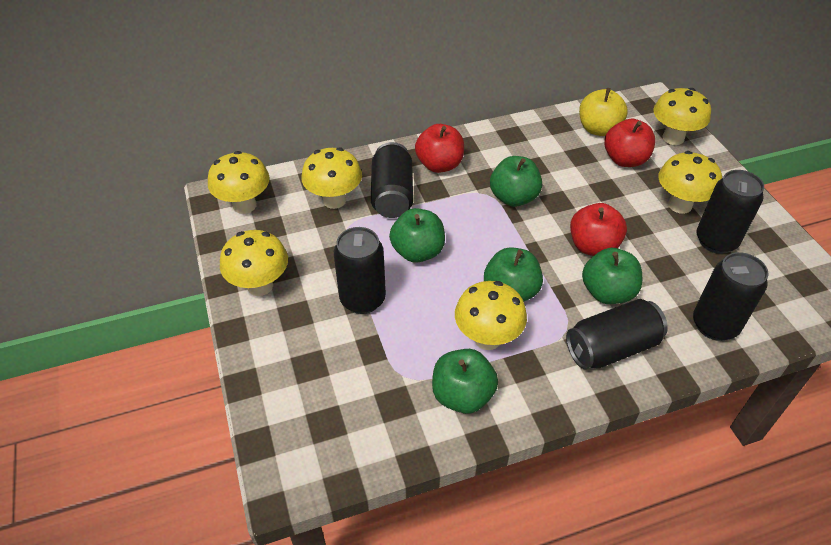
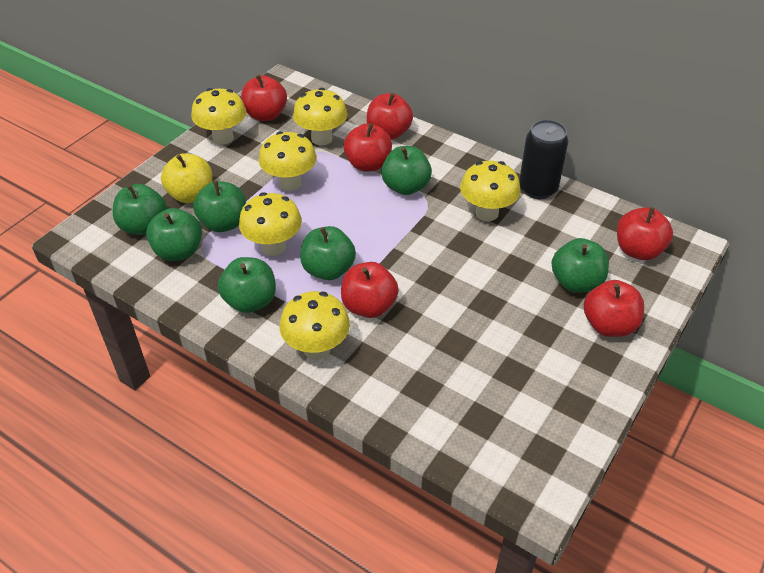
black can: [334,227,386,314] [371,142,413,218] [566,299,668,369] [693,252,769,341] [697,170,764,254] = 5 -> [519,120,568,199] = 1
green apple: [389,208,445,263] [432,349,498,414] [484,247,543,301] [490,156,542,207] [582,248,642,304] = 5 -> [113,184,167,235] [146,208,202,261] [193,181,246,232] [218,257,276,313] [300,226,356,280] [381,146,432,195] [552,238,609,293] = 7
red apple: [415,124,464,173] [570,203,627,256] [604,119,655,167] = 3 -> [241,75,287,121] [341,262,399,318] [343,123,392,172] [367,93,413,140] [584,280,644,337] [617,207,673,260] = 6

